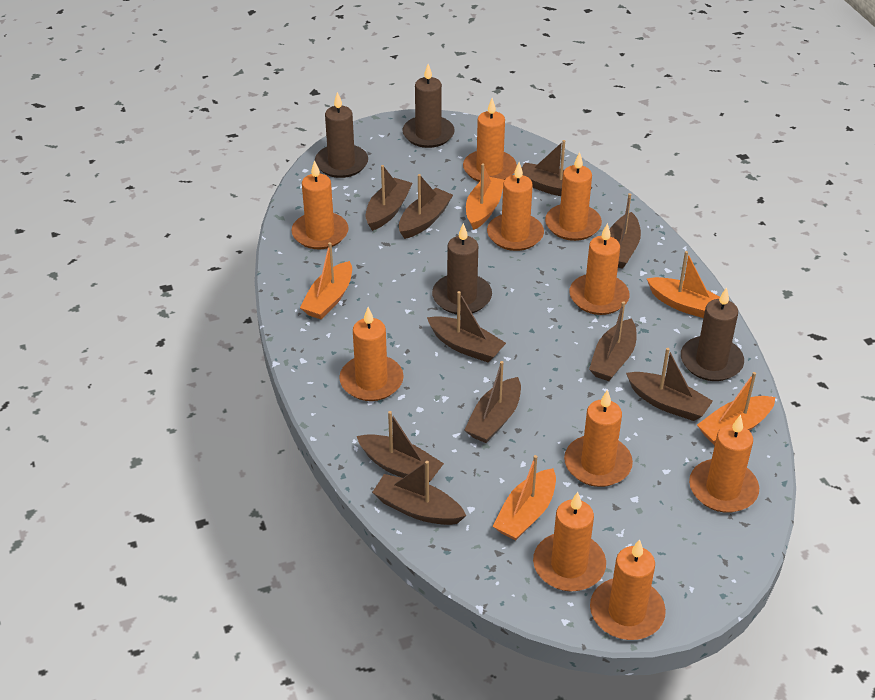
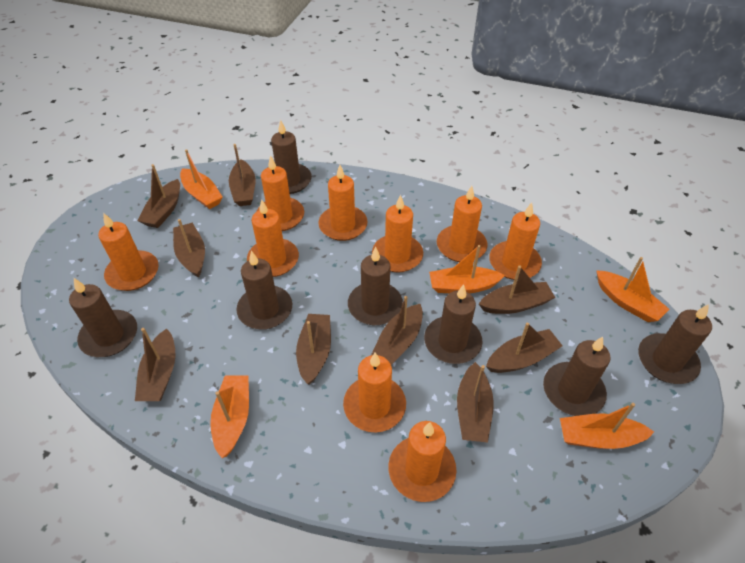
brown boat: [357,411,444,482] [366,165,413,231] [372,461,466,525] [399,174,453,239] [427,291,506,363] [464,361,521,443] [522,140,592,196] [589,301,636,381] [610,193,641,269] [626,348,713,421] = 10 -> [135,328,175,401] [137,164,180,228] [173,219,205,278] [229,144,255,206] [296,314,331,385] [371,296,423,365] [457,362,494,443] [479,265,555,314] [486,323,563,373] = 9
brown candle: [315,92,368,178] [402,64,455,148] [432,223,492,315] [681,287,744,381] = 4 -> [69,278,137,357] [236,251,292,330] [271,120,312,194] [348,247,403,325] [424,284,483,364] [543,337,610,416] [638,304,712,384] = 7
orange candle: [291,160,349,249] [339,307,404,401] [463,98,517,182] [487,162,544,251] [533,492,606,591] [545,152,602,241] [564,390,633,487] [569,223,630,315] [590,539,666,640] [689,415,759,513] = 10 -> [98,213,159,291] [247,199,299,277] [256,155,304,231] [318,165,367,241] [343,353,406,432] [372,195,423,273] [388,421,456,502] [437,186,487,262] [489,202,542,280] = 9

